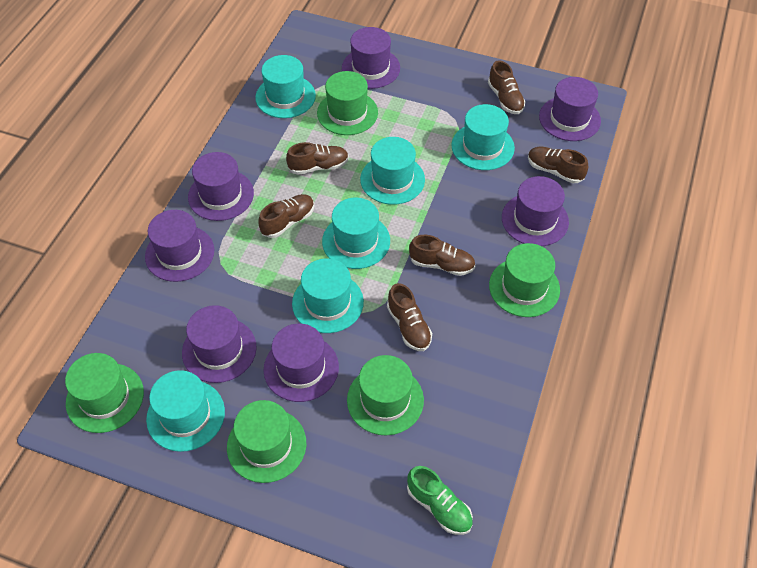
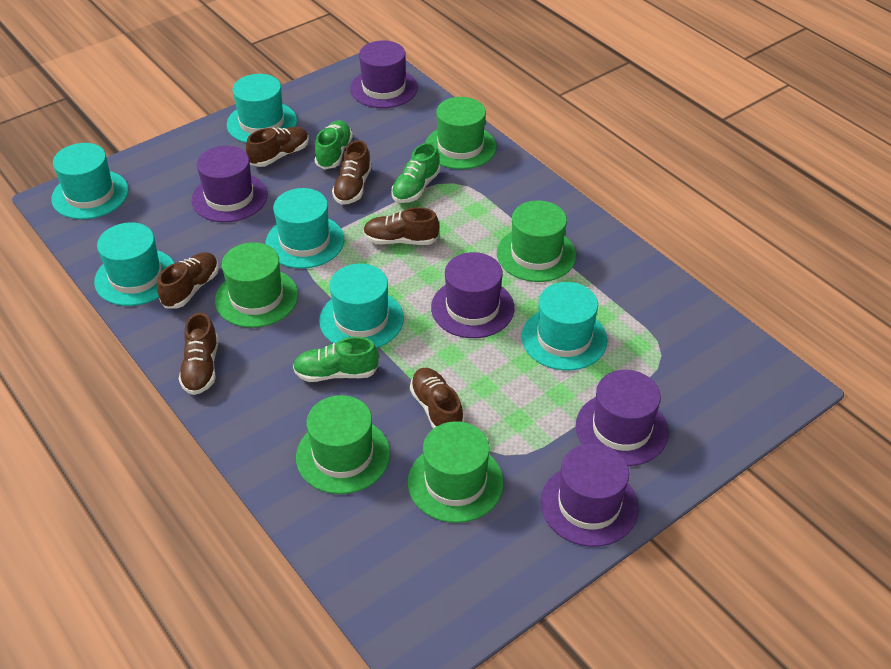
green shoe: [407,466,473,535] = 1 -> [293,337,379,382] [315,120,353,169] [391,142,440,203] = 3
purple hat: [145,210,214,282] [182,305,257,383] [188,152,254,221] [264,324,339,402] [342,27,400,89] [502,176,569,246] [539,77,601,141] = 7 -> [191,146,268,222] [350,40,418,108] [431,252,515,338] [540,443,639,547] [576,370,668,466] = 5

